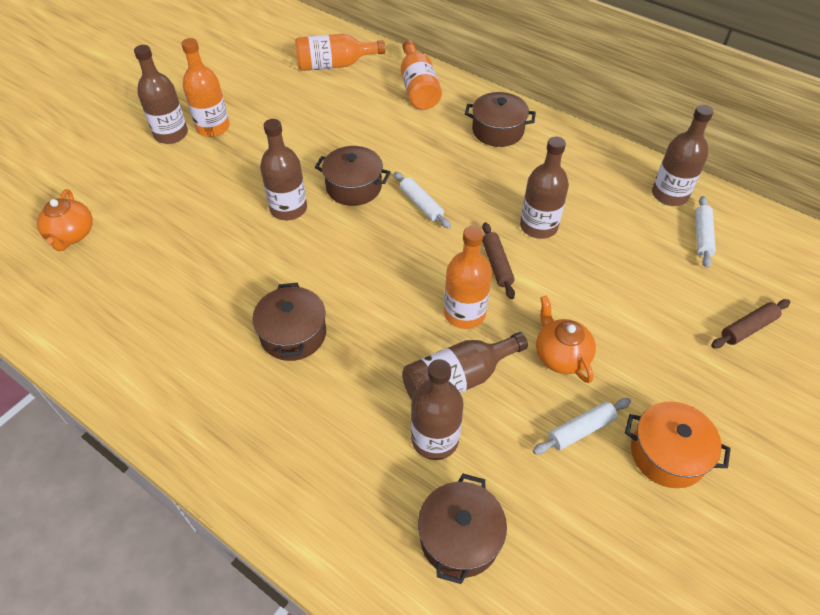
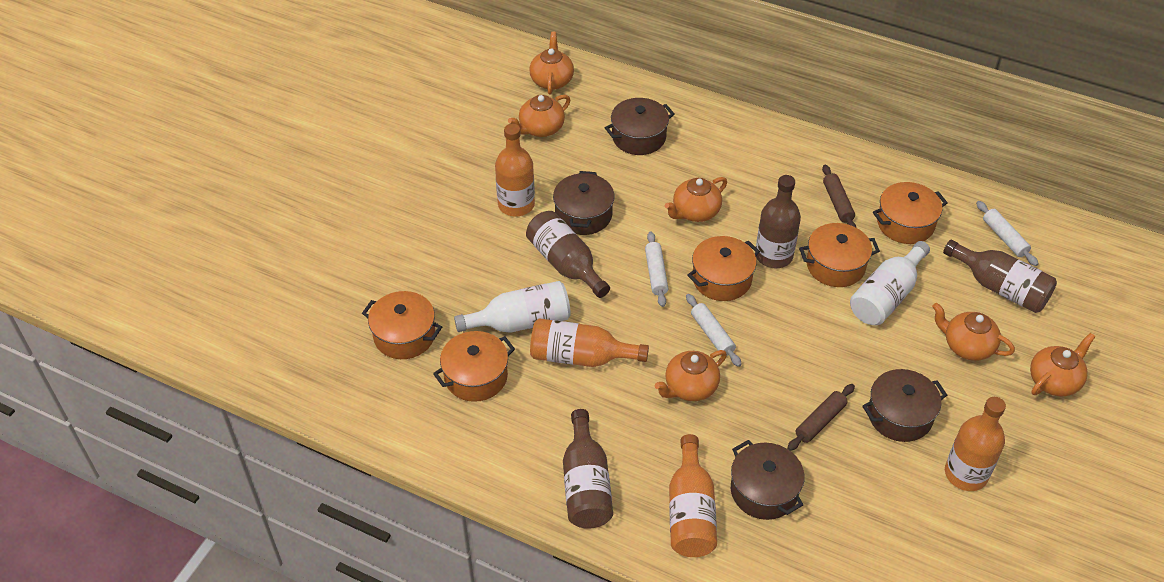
brown bottle: [134,45,188,144] [260,119,307,220] [402,332,528,400] [411,359,464,460] [520,137,569,239] [652,105,714,206] = 6 -> [526,211,610,298] [563,409,613,529] [756,175,801,268] [943,239,1057,313] = 4
orange pot: [625,401,731,488] = 1 -> [362,291,442,359] [433,331,515,402] [688,236,760,301] [799,223,880,287] [873,182,948,244] = 5
orange teapot: [37,189,93,251] [536,296,596,383] = 2 -> [508,95,570,137] [529,32,574,95] [655,350,727,401] [665,177,727,222] [932,303,1015,361] [1030,333,1095,396] = 6
white bottle: none = 0 -> [454,281,571,333] [850,241,930,325] = 2

